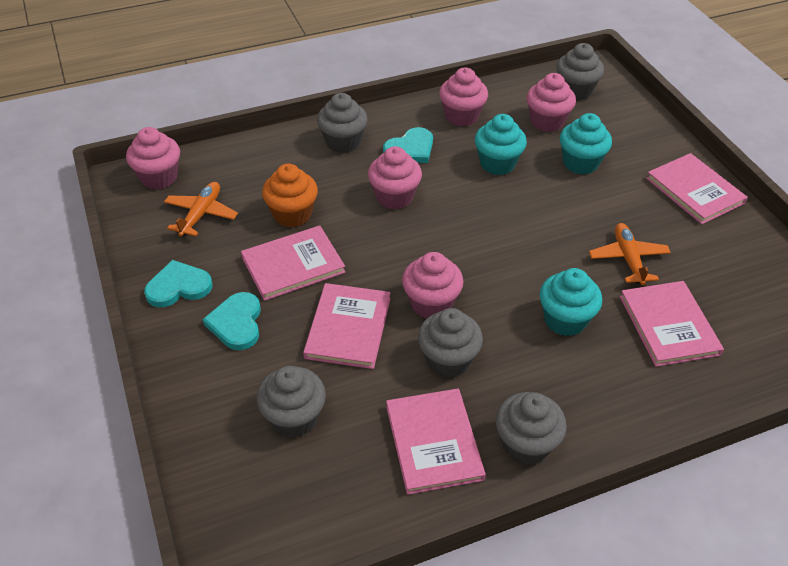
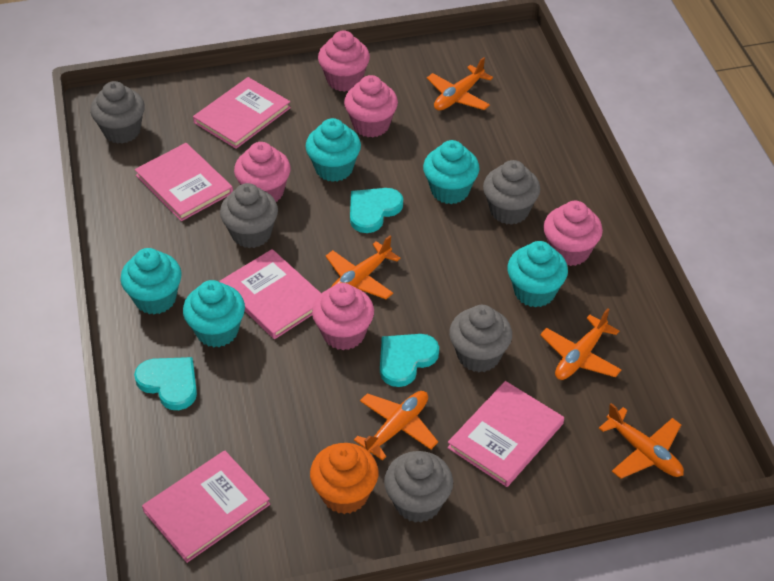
orange plane: [164,182,238,236] [589,223,671,286] = 2 -> [325,236,400,299] [354,391,438,460] [427,57,493,111] [540,308,622,380] [599,403,684,479] = 5
turquoise cupcake: [475,114,527,175] [540,268,602,336] [560,113,612,174] = 3 -> [120,248,182,315] [183,280,245,347] [305,118,361,182] [423,140,480,204] [507,241,568,307] = 5

